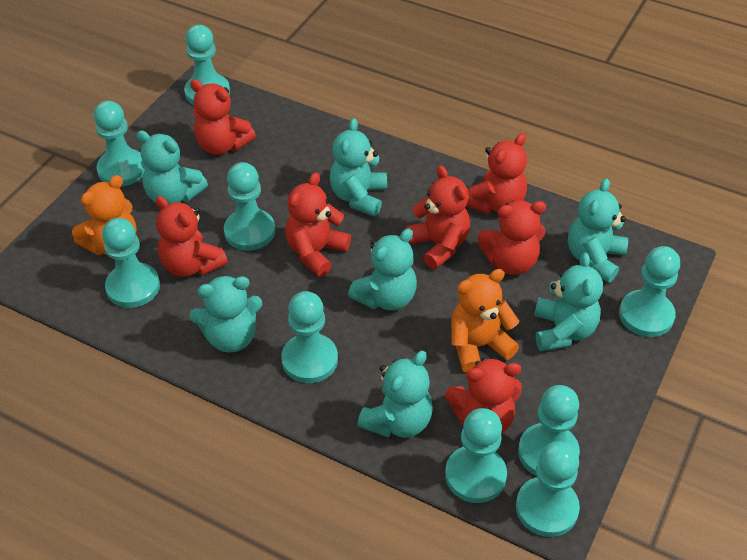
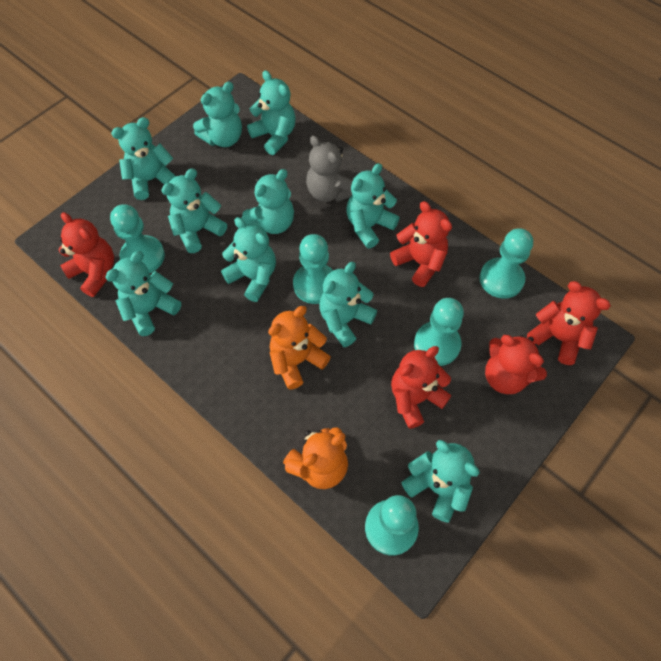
grey teddy bear: none = 0 -> [306,136,353,202] = 1
red teddy bear: [156,196,228,277] [190,79,256,155] [285,172,351,277] [405,165,470,269] [445,357,522,434] [466,133,527,214] [477,201,546,275] = 7 -> [59,212,114,297] [390,201,452,287] [391,346,452,429] [485,335,547,394] [527,281,611,365] = 5
turquoise pawn: [94,101,145,186] [102,218,160,308] [184,25,230,105] [224,162,275,251] [281,291,338,383] [445,408,507,503] [516,441,580,537] [518,385,580,476] [619,246,680,337] = 9 -> [110,204,165,273] [293,234,333,304] [365,495,419,556] [414,298,464,366] [479,228,533,299] = 5
turquoise teddy bear: [136,130,208,204] [189,275,262,353] [329,118,387,216] [348,229,417,310] [357,351,433,438] [534,252,603,351] [568,178,628,283] = 7 -> [105,251,181,336] [111,117,176,200] [161,169,227,253] [193,82,242,147] [221,217,276,302] [241,169,294,234] [247,70,295,155] [319,262,377,347] [346,163,400,249] [401,440,480,523] = 10

